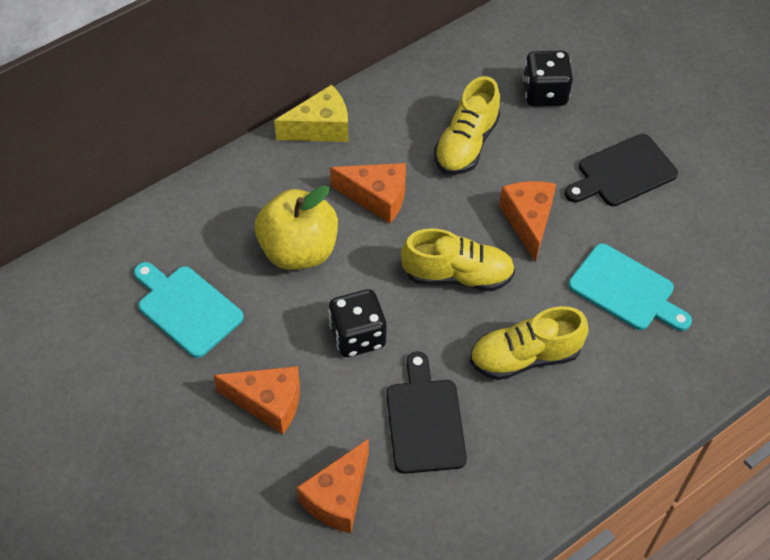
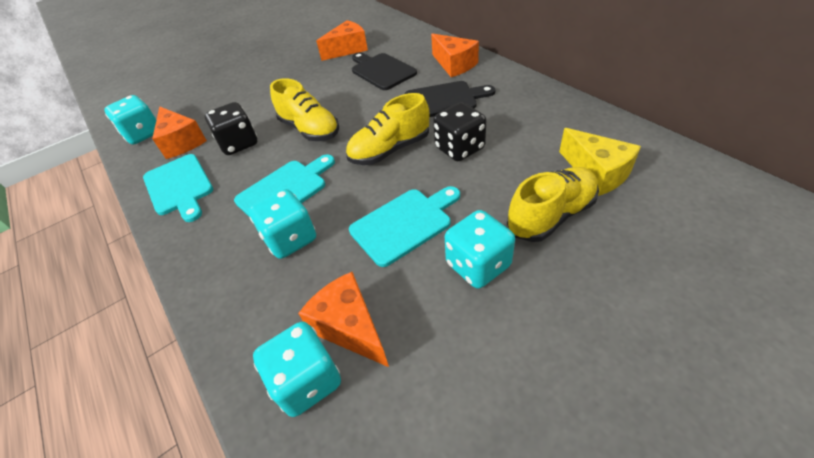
turquoise cutting board: [134,262,244,358] [568,243,692,331] = 2 -> [143,154,213,222] [234,154,335,216] [349,186,460,267] = 3
turquoise dice: none = 0 -> [105,95,156,145] [249,189,316,259] [253,322,341,417] [445,210,515,289] = 4
yellow apple: [255,185,338,270] = 1 -> none = 0

